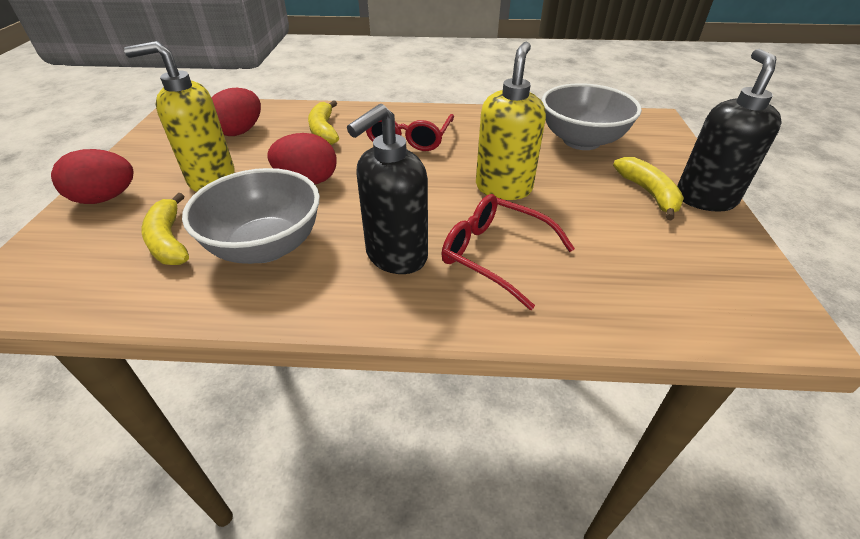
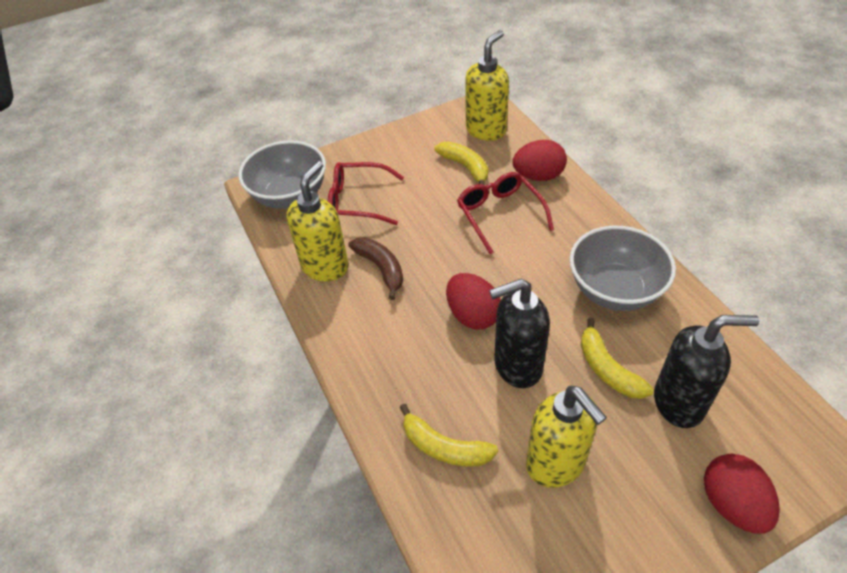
brown banana: none = 0 -> [348,237,403,300] = 1
yellow soap dispenser: [124,41,234,192] [476,42,546,200] = 2 -> [287,161,349,281] [465,30,509,141] [526,386,607,488] = 3

